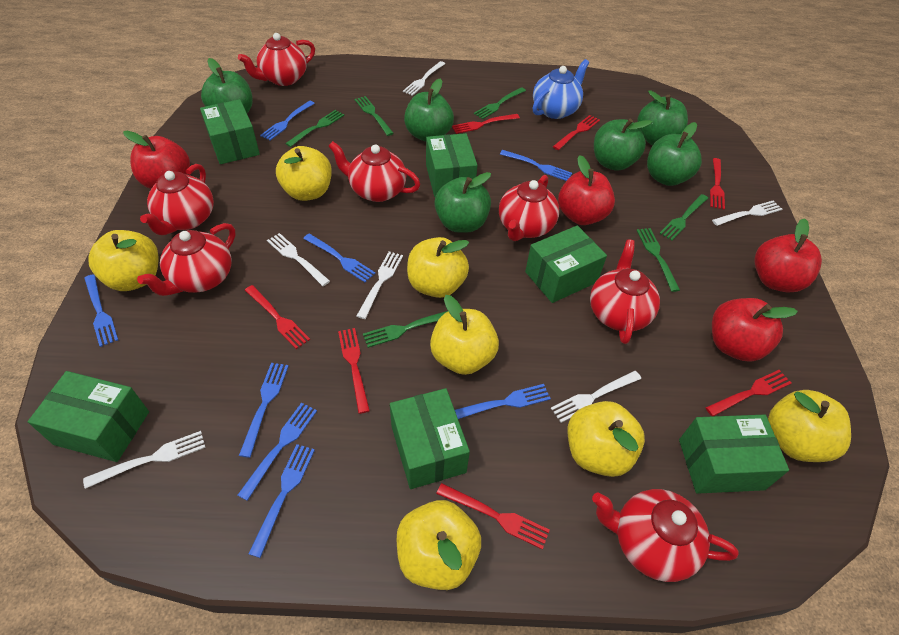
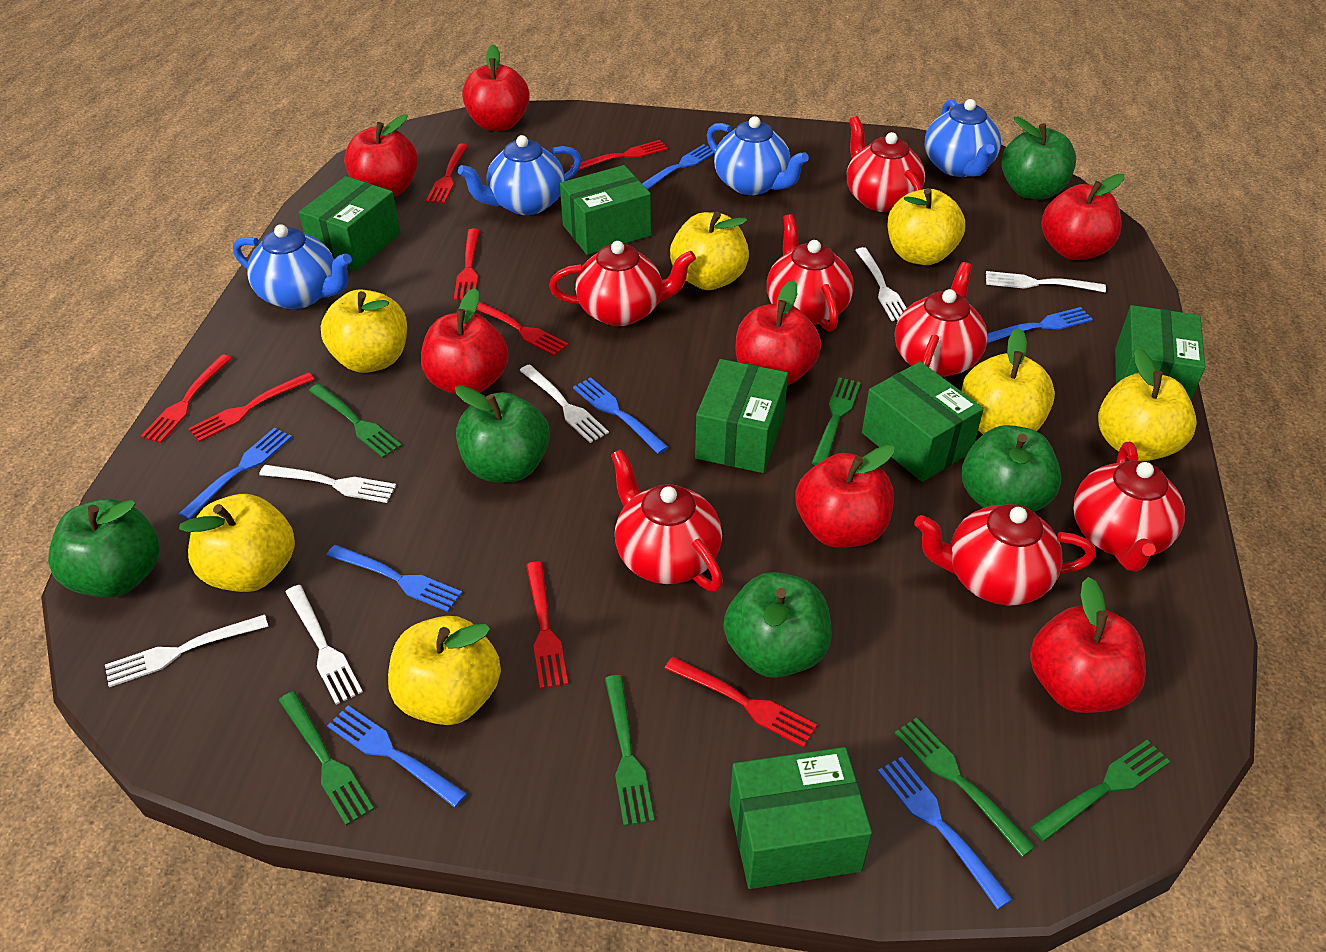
blue fork: [84,274,118,347] [238,403,317,501] [239,363,288,458] [248,444,315,558] [260,101,315,141] [303,234,376,282] [455,384,551,419] [500,150,572,181] = 8 -> [179,428,292,520] [326,545,462,612] [327,705,467,808] [573,377,669,454] [642,144,715,190] [878,757,1013,909] [987,307,1093,344] = 7
blue teapot: [533,59,589,119] = 1 -> [233,224,352,309] [458,135,581,215] [707,116,809,195] [925,99,1001,177] = 4
green apple: [201,58,253,113] [404,78,454,142] [434,172,491,233] [594,118,652,171] [637,90,688,145] [647,122,702,186] = 6 -> [48,499,160,598] [455,386,550,482] [723,572,832,678] [962,425,1061,512] [1002,117,1076,199] = 5
red apple: [123,131,190,189] [558,155,615,225] [712,298,798,362] [754,218,822,292] = 4 -> [344,114,418,197] [421,288,508,394] [462,45,530,131] [736,280,821,386] [795,445,895,548] [1030,577,1146,713] [1042,174,1124,260] = 7
red fork: [245,285,310,349] [338,328,370,414] [436,483,550,550] [452,114,520,134] [553,115,600,150] [705,370,791,416] [710,158,725,209] = 7 -> [141,354,232,443] [188,372,315,442] [426,144,468,204] [454,229,480,300] [476,302,568,356] [526,561,568,689] [570,140,668,171] [664,657,817,748] = 8

